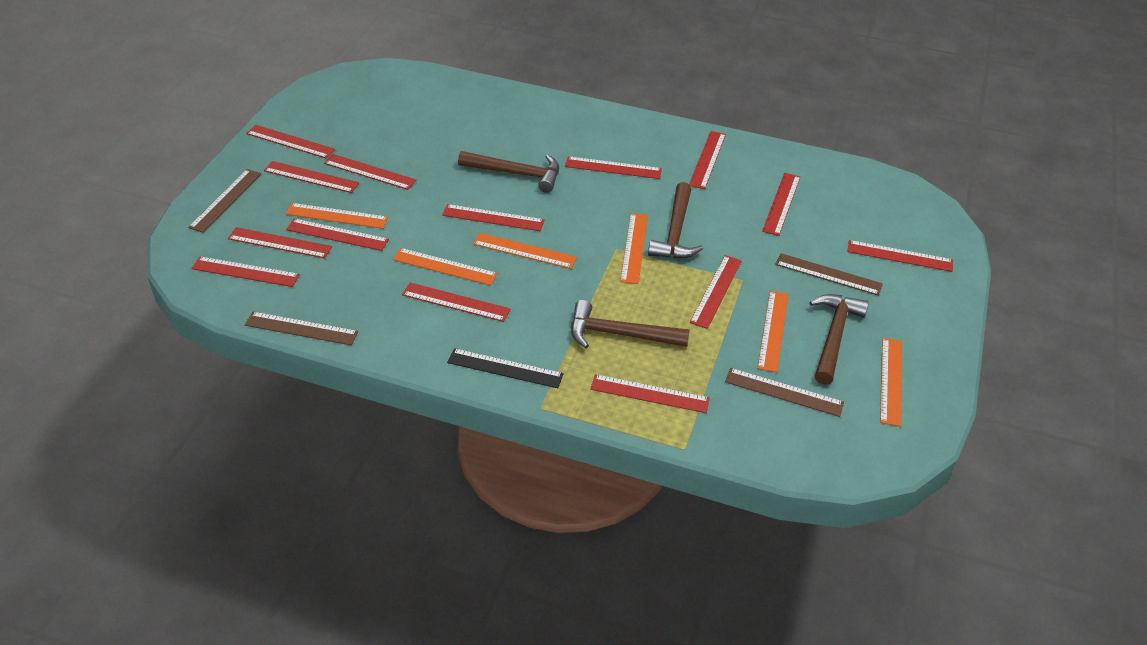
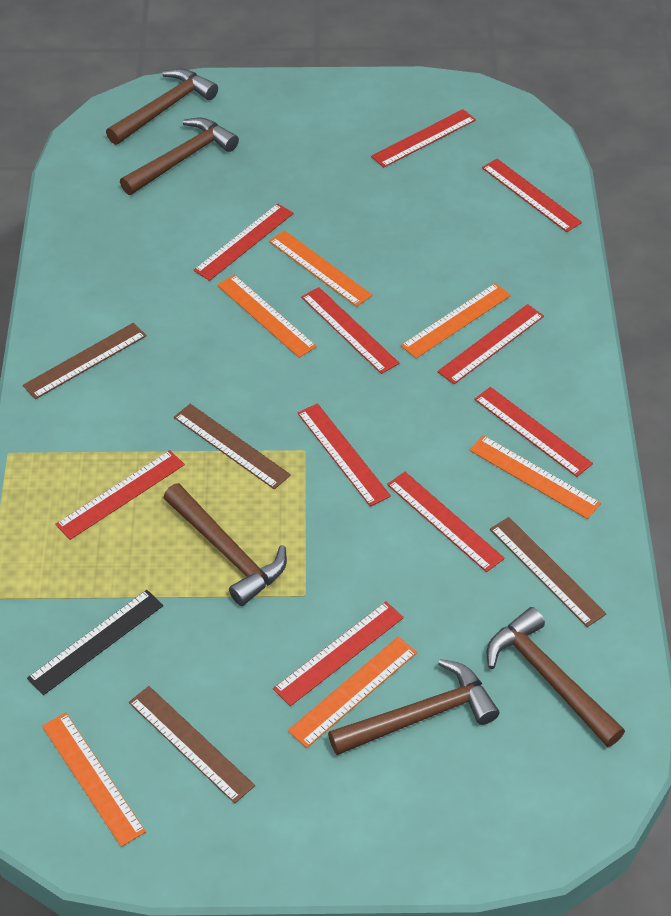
brown hammer: [458,151,559,193] [571,300,690,348] [648,182,703,259] [809,294,869,385] = 4 -> [106,68,218,145] [120,118,239,195] [164,483,287,606] [328,659,500,755] [487,607,625,747] = 5
red ruler: [191,256,300,287] [228,227,332,258] [246,125,335,159] [264,161,359,193] [286,219,389,251] [324,154,416,190] [402,283,511,322] [442,204,544,231] [565,156,662,179] [590,374,710,413] [689,131,726,189] [690,255,742,329] [762,173,800,236] [847,240,953,272] = 14 -> [55,450,185,540] [194,203,294,281] [273,601,404,706] [297,403,391,507] [301,287,399,374] [371,109,476,168] [387,472,505,572] [437,304,544,384] [474,387,593,477] [482,159,582,232] = 10

